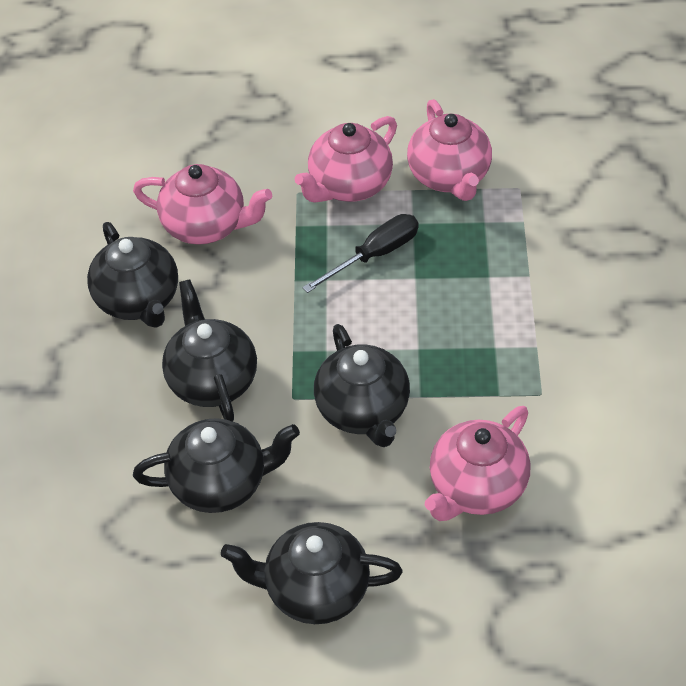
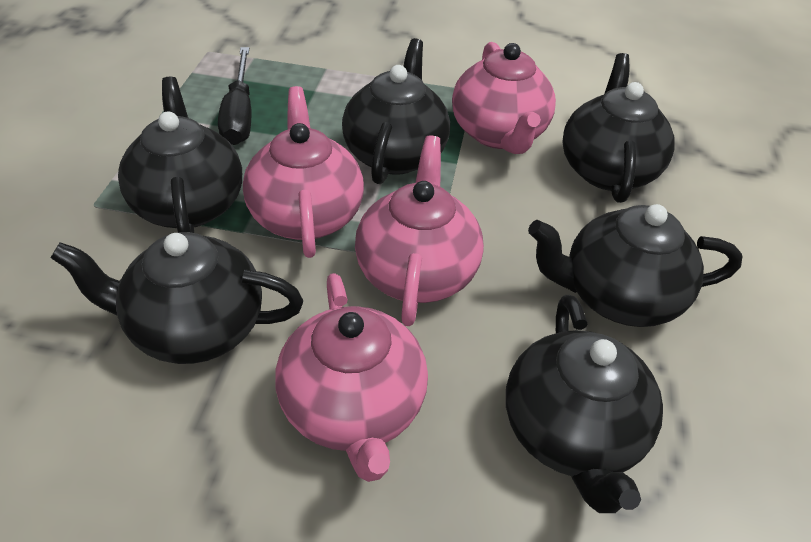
black teapot: [87,222,178,328] [133,418,300,513] [162,279,257,421] [221,522,402,624] [314,324,410,447] = 5 -> [51,232,303,364] [118,76,242,233] [342,38,450,184] [506,295,663,513] [528,204,743,327] [562,53,674,203] = 6

